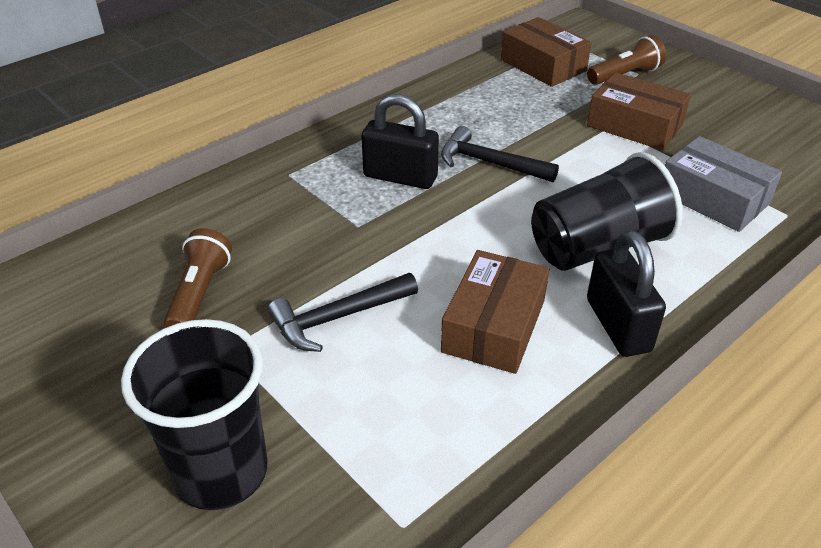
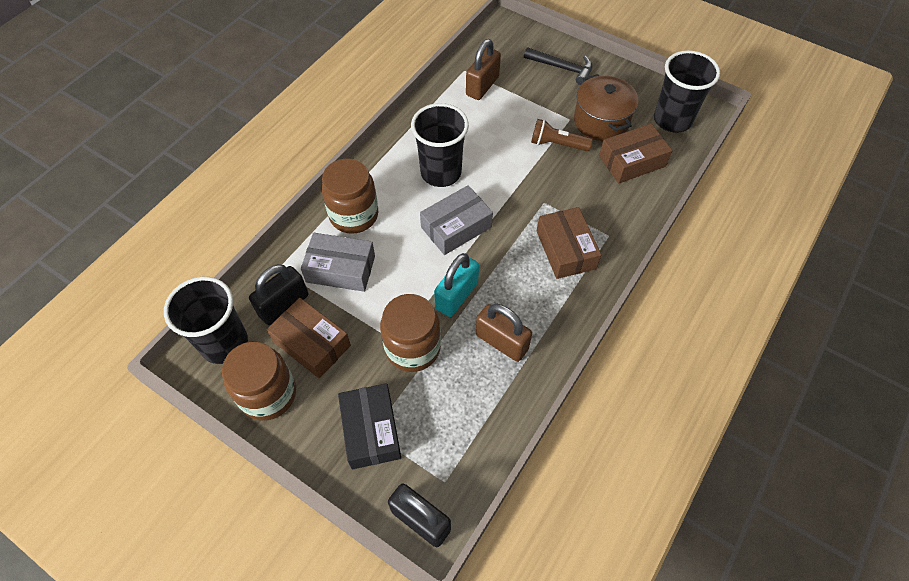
black box: none = 0 -> [338,383,401,469] = 1
black cup: [121,319,268,510] [531,152,682,271] = 2 -> [164,277,248,364] [411,103,469,187] [654,50,720,133] = 3
black hammer: [268,273,418,352] [441,126,559,182] = 2 -> [524,47,592,85] = 1
brown flashlight: [164,228,232,328] [587,35,666,85] = 2 -> [531,119,593,151] = 1
brown jar: none = 0 -> [222,342,296,420] [321,159,378,234] [380,294,441,372] = 3
brown padlock: none = 0 -> [466,39,501,100] [476,304,532,362] = 2
brown pot: none = 0 -> [574,74,638,141] = 1
grey box: [665,136,782,232] = 1 -> [301,233,375,292] [420,185,493,255] = 2
turquoise padlock: none = 0 -> [434,253,479,317] = 1

